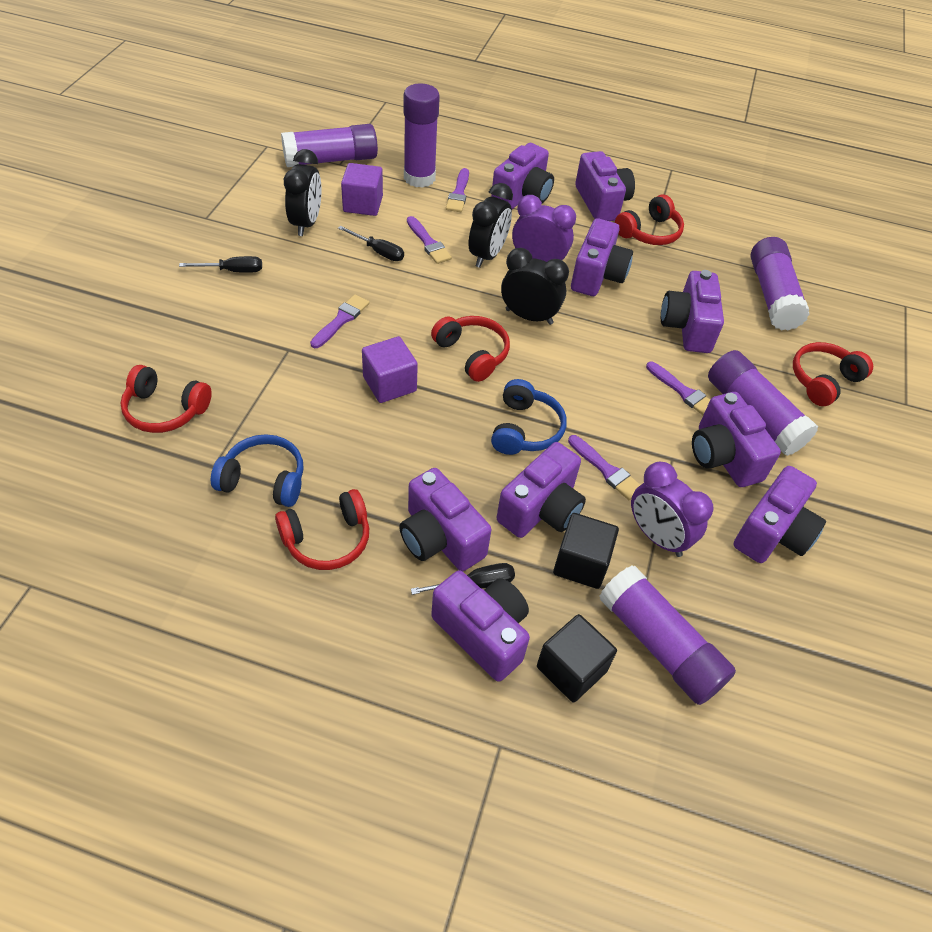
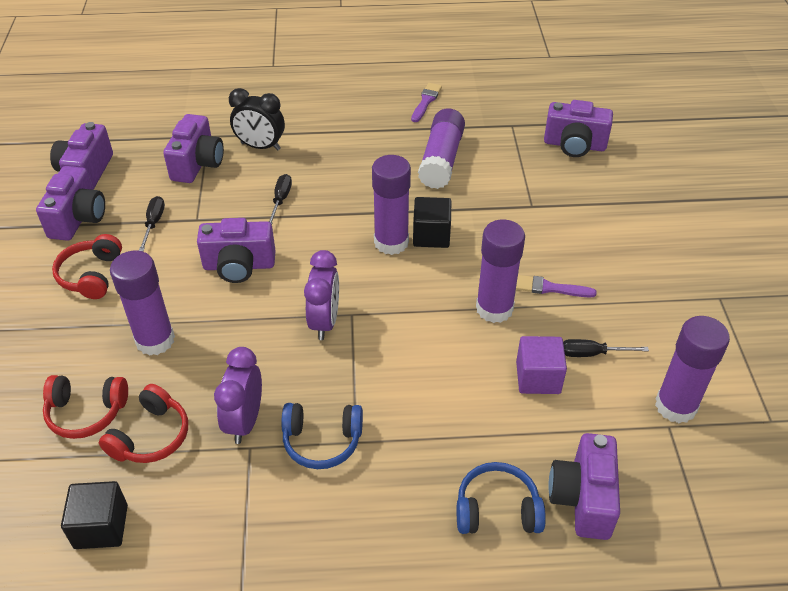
black clock: [284,149,322,236] [468,183,513,268] [501,248,569,325] = 3 -> [229,88,285,151] = 1
purple brush: [310,294,370,348] [407,216,452,264] [446,168,469,212] [568,435,640,500] [646,361,710,415] = 5 -> [411,83,442,122] [516,275,597,298] = 2
purple camera: [399,468,491,571] [431,571,530,682] [491,143,554,209] [497,442,586,538] [571,218,633,296] [575,151,635,221] [661,270,724,353] [692,392,781,487] [733,466,826,563] = 9 -> [36,166,105,241] [50,122,113,189] [163,114,224,183] [197,218,276,283] [544,100,613,157] [548,433,620,540] = 6
purple cube: [341,163,383,216] [362,336,418,403] = 2 -> [516,336,567,394] = 1
red headphones: [121,365,212,433] [275,489,369,570] [431,316,510,382] [615,194,684,245] [793,342,873,406] = 5 -> [43,375,128,439] [52,234,122,299] [99,384,188,463] = 3

